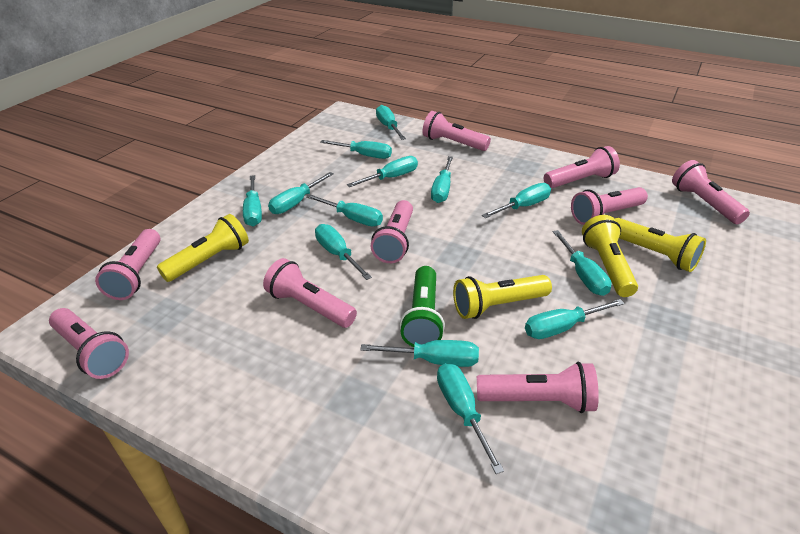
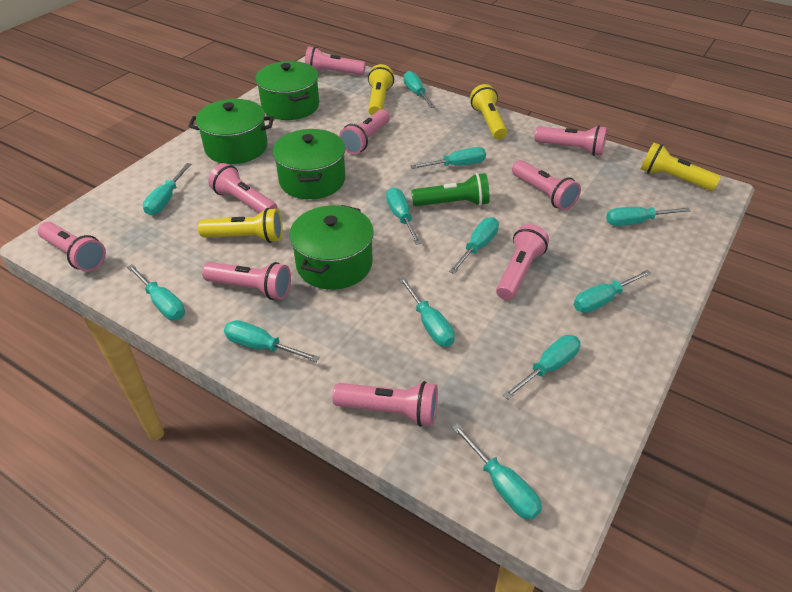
green pot: none = 0 -> [188,99,274,164] [255,61,319,120] [272,129,345,199] [289,205,374,290] = 4
turquoise screwdriver: [243,175,262,226] [268,172,334,214] [306,194,383,227] [315,224,372,280] [320,140,392,159] [347,156,418,187] [360,340,479,367] [376,105,406,140] [431,156,453,203] [437,363,504,474] [482,183,551,218] [525,299,625,339] [553,230,612,296] = 13 -> [127,264,185,320] [143,163,191,215] [224,320,320,362] [386,188,422,245] [399,277,455,347] [403,71,435,108] [411,147,486,169] [449,217,499,274] [452,423,542,520] [503,335,581,399] [574,269,652,313] [606,207,691,226] = 12

